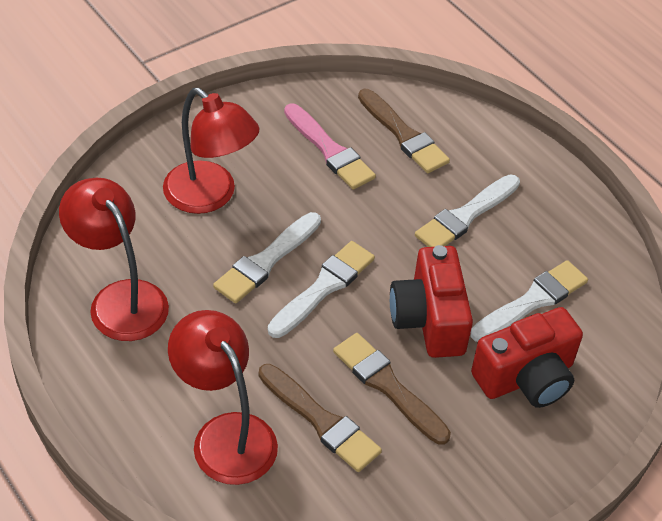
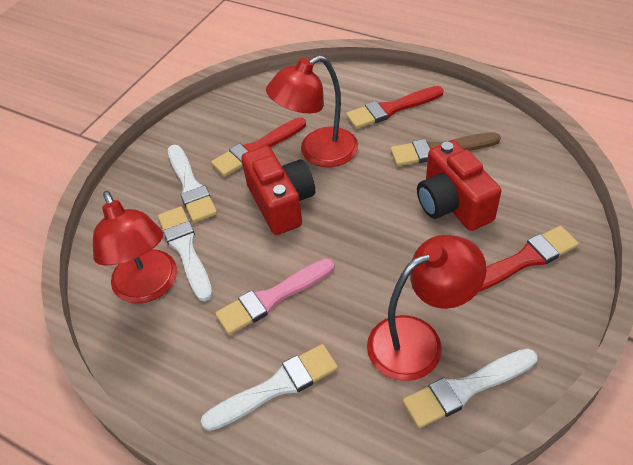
brown brush: [259,364,382,472] [333,333,451,445] [358,89,450,173] = 3 -> [391,132,501,166] = 1
red brush: none = 0 -> [211,117,306,177] [346,86,444,129] [479,226,579,292] = 3

